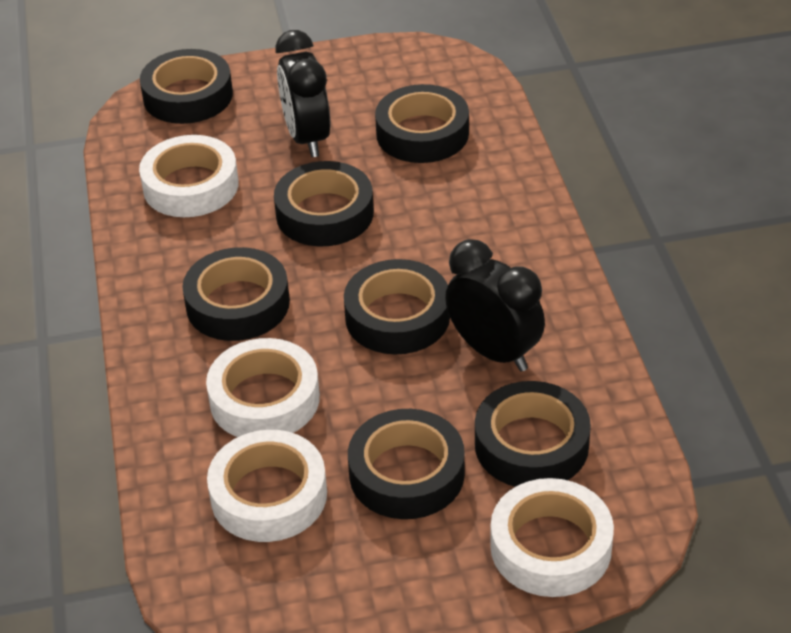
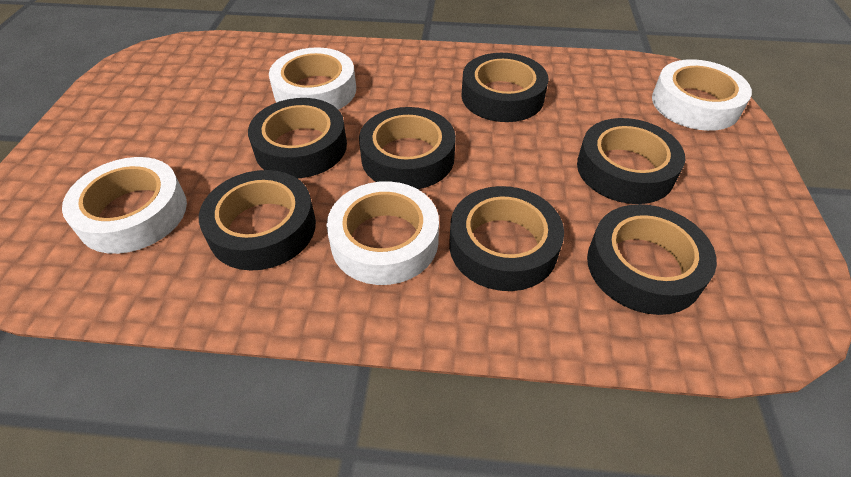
black clock: [275,30,330,157] [445,239,545,372] = 2 -> none = 0

